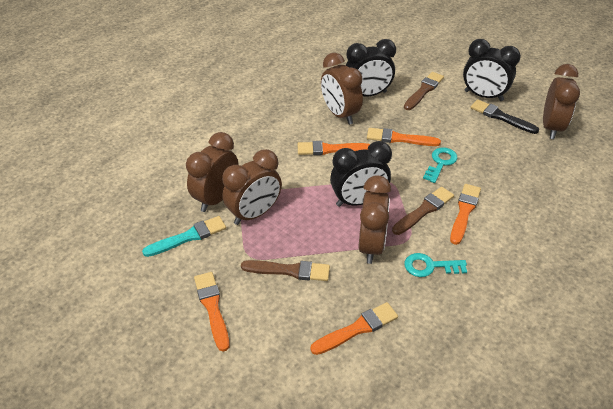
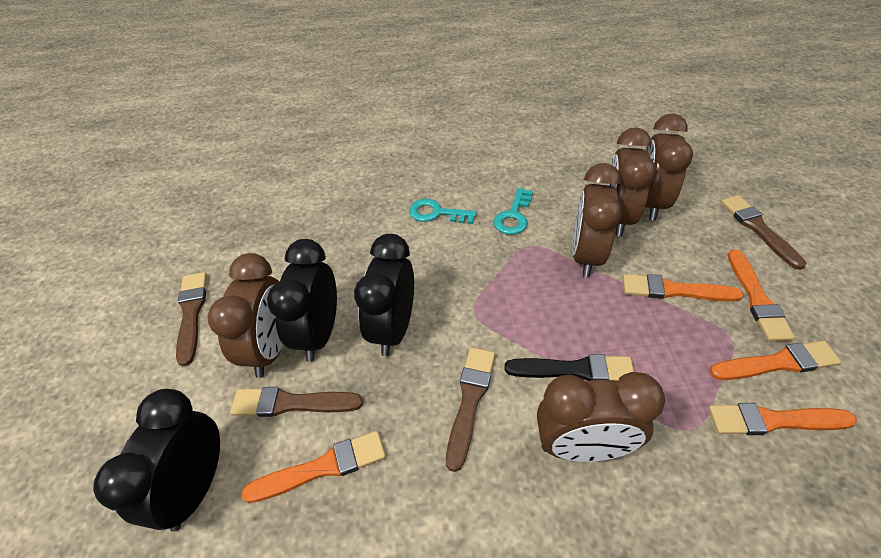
brown brush: [241,260,330,281] [392,187,454,235] [404,72,444,110] = 3 -> [176,272,207,366] [230,387,363,417] [446,347,495,472] [721,195,806,270] = 4
turquoise brush: [142,216,226,257] = 1 -> none = 0

